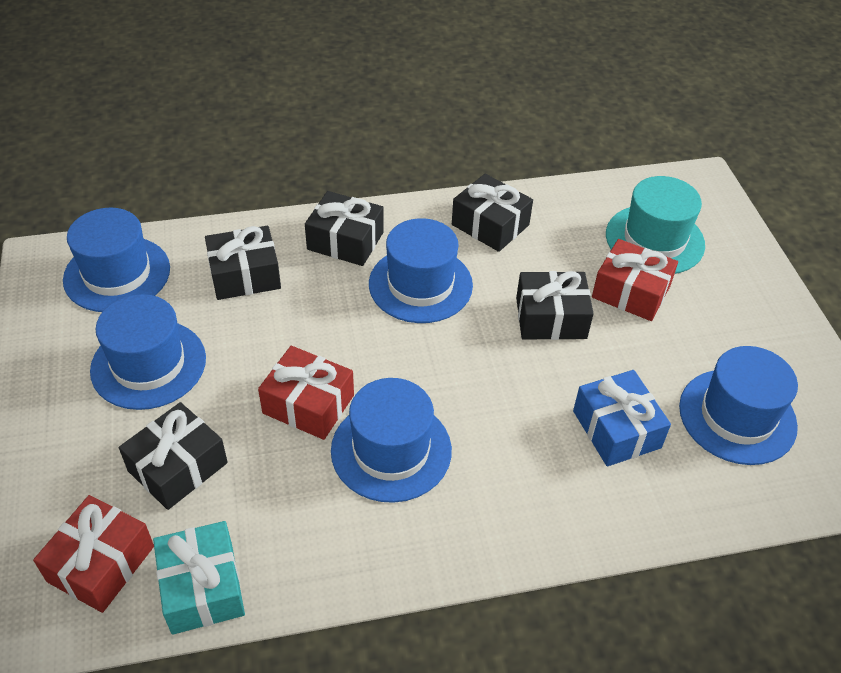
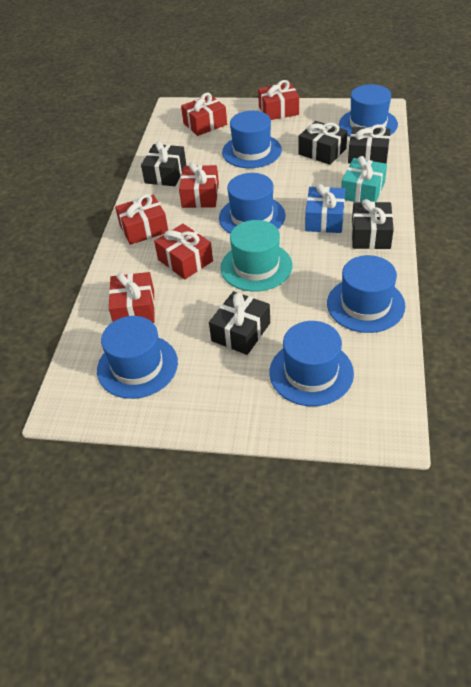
blue hat: [63,208,170,312] [90,294,206,410] [331,378,452,503] [369,218,473,323] [679,346,798,465] = 5 -> [97,316,178,399] [219,173,285,234] [222,111,282,168] [269,321,354,406] [327,255,406,333] [339,84,398,136] = 6
red gift: [33,495,154,613] [258,346,354,440] [592,239,678,321] = 3 -> [109,272,155,323] [115,194,168,245] [154,224,213,279] [179,162,219,208] [181,93,227,136] [258,80,299,120] = 6

